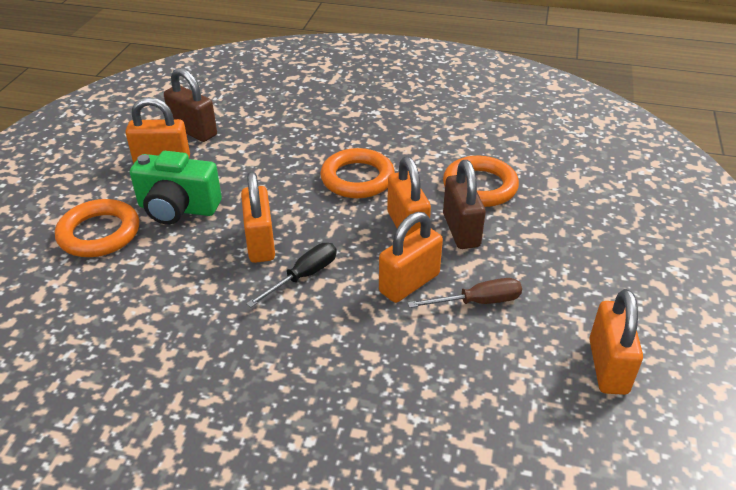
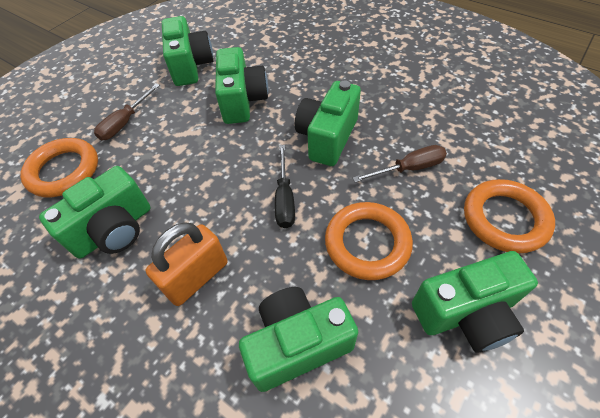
brown padlock: [164,68,217,142] [443,160,486,249] = 2 -> none = 0
brown screwdriver: [407,278,522,308] = 1 -> [94,84,160,141] [353,145,447,182] = 2
green camera: [130,151,222,224] = 1 -> [39,166,151,259] [162,16,214,86] [215,47,268,124] [239,287,358,392] [295,80,361,166] [412,251,538,352] = 6
orange padlock: [125,97,190,164] [241,172,275,263] [379,212,443,303] [387,157,431,237] [589,289,643,395] = 5 -> [146,222,228,306] = 1

